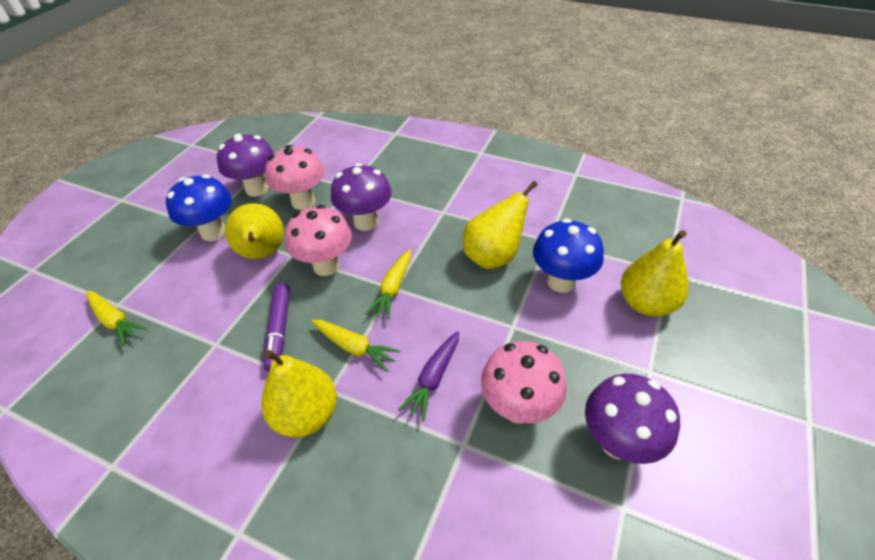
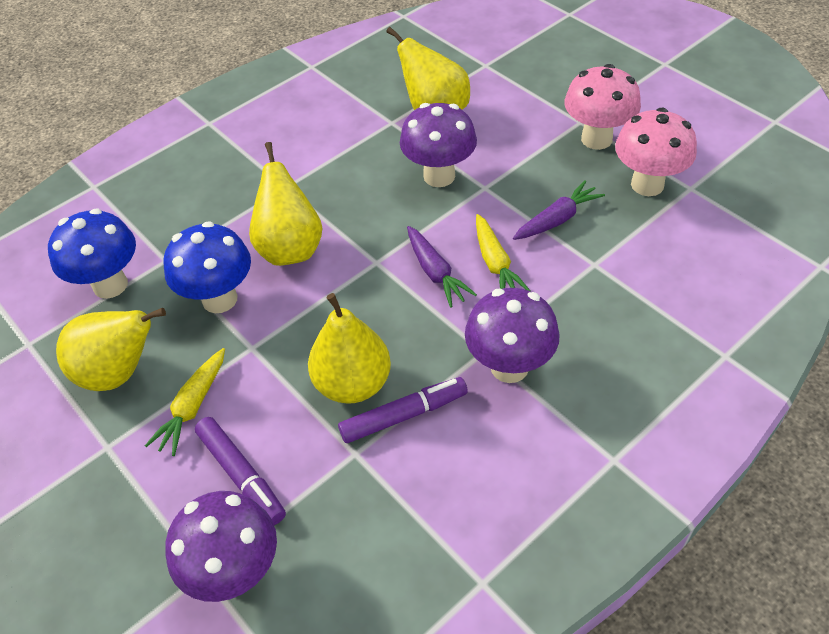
pink mushroom: [265,145,324,210] [285,205,352,276] [481,341,567,424] = 3 -> [564,64,641,150] [615,108,697,196] = 2
purple carrot: [398,331,459,422] = 1 -> [407,226,477,308] [513,180,605,240] = 2
purple marker: [263,283,290,372] = 1 -> [195,417,286,525] [338,377,468,443] = 2
yellow carrot: [86,291,147,346] [312,320,400,371] [366,249,411,320] = 3 -> [145,348,225,456] [476,214,530,291] = 2

